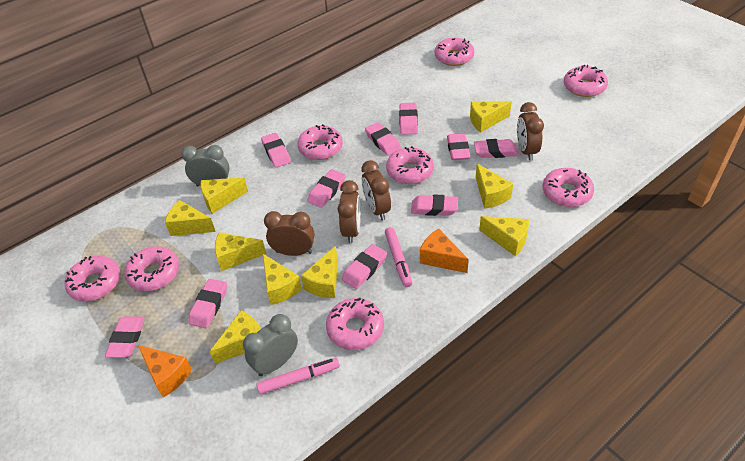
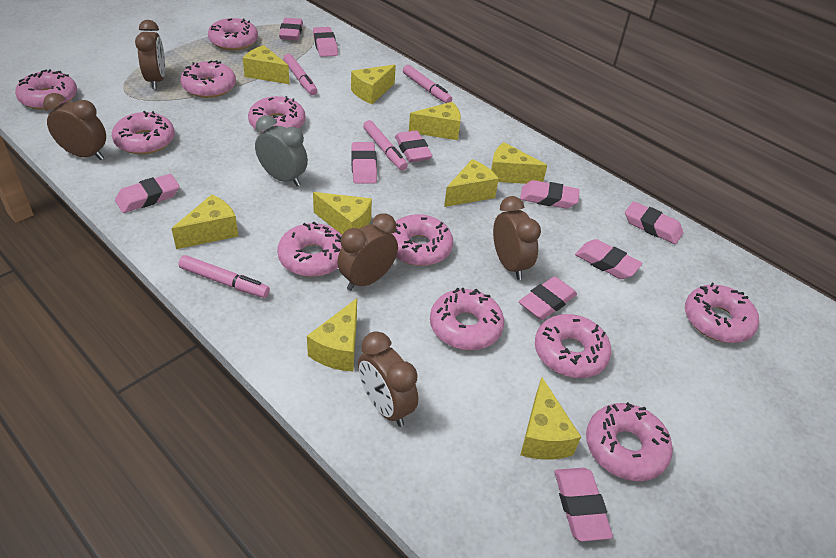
brown clock: [264,211,314,256] [338,180,361,243] [361,160,391,220] [517,102,544,161] = 4 -> [43,93,106,160] [135,20,165,89] [337,213,398,291] [358,331,418,427] [493,196,541,280] = 5
grey clock: [181,145,229,186] [243,314,298,376] = 2 -> [255,115,308,186] = 1
orange cheese: [138,345,192,398] [420,229,469,273] = 2 -> none = 0
pink donut: [65,256,121,301] [125,246,179,291] [297,124,343,160] [326,298,384,350] [386,146,434,184] [435,38,474,66] [543,168,594,207] [564,65,608,97] = 8 -> [15,69,77,110] [112,111,175,154] [180,60,236,98] [208,18,258,50] [248,96,305,133] [277,221,342,277] [392,214,453,266] [430,288,504,350] [535,314,611,378] [586,402,673,481] [685,283,759,343] = 11
pink marker: [256,358,340,395] [385,227,412,287] = 2 -> [178,255,270,298] [283,54,317,95] [363,120,408,170] [403,65,452,103] = 4

